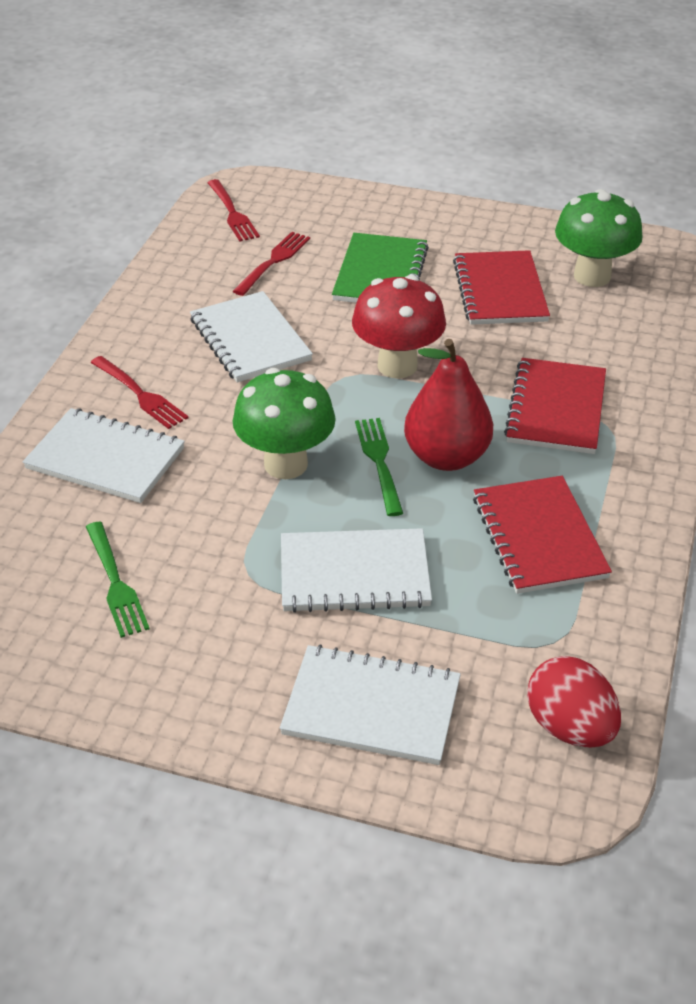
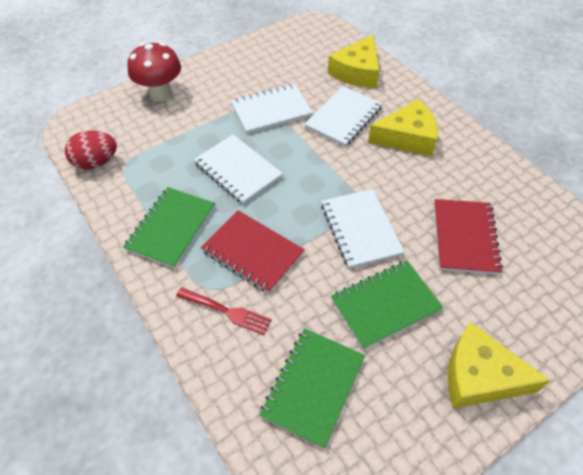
green fork: [86,522,150,638] [355,418,403,516] = 2 -> none = 0
green mushroom: [233,368,336,479] [555,189,643,287] = 2 -> none = 0
green notebook: [332,233,429,303] = 1 -> [123,187,215,269] [259,328,365,449] [331,261,444,350] = 3
red fork: [90,356,188,429] [208,179,260,241] [233,232,310,296] = 3 -> [176,288,272,335] = 1
red notebook: [453,250,550,325] [473,476,612,594] [504,358,606,454] = 3 -> [201,210,305,293] [434,199,503,275] = 2
red pear: [404,339,493,471] = 1 -> none = 0
yellow cheese: none = 0 -> [328,35,379,88] [368,99,438,156] [447,322,551,408] = 3

